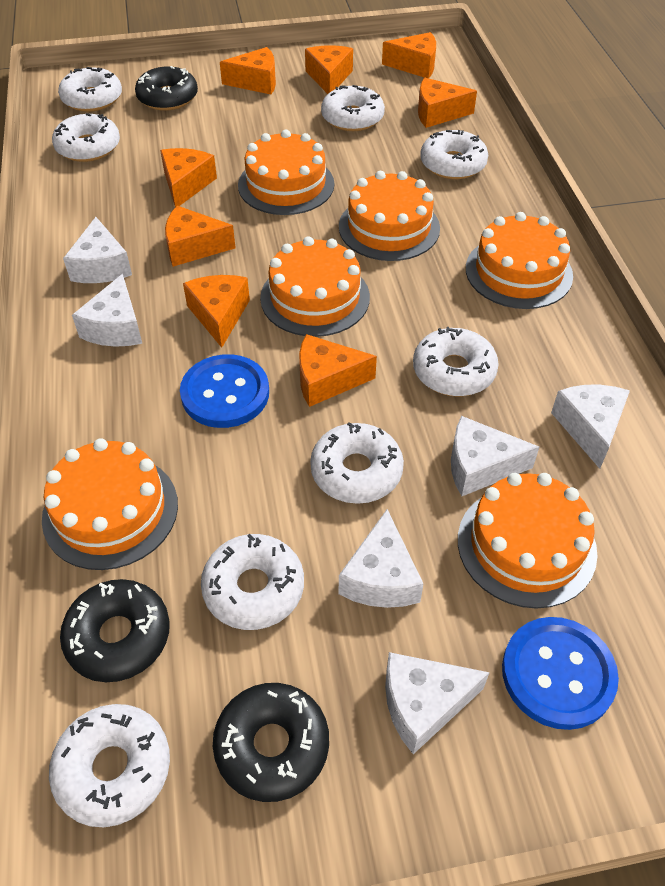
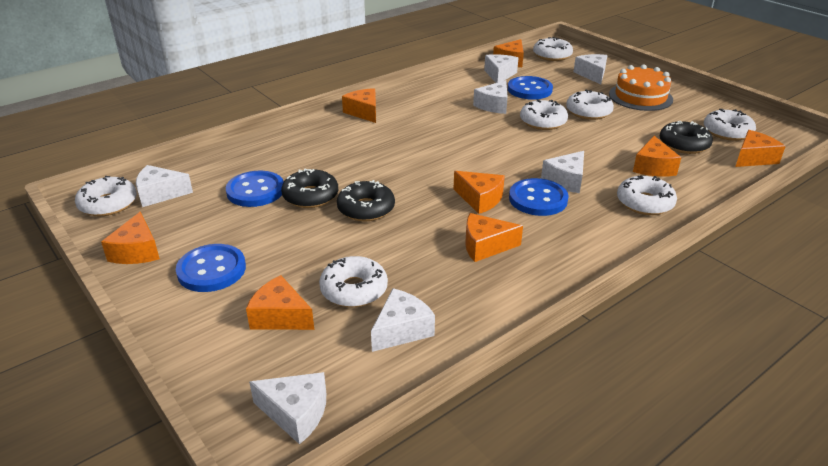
blue button: [180,354,269,428] [502,617,619,730] = 2 -> [176,244,246,292] [226,171,284,207] [508,76,553,100] [509,178,569,216] = 4
orange cake: [42,438,178,570] [238,130,334,215] [260,236,370,337] [339,171,440,261] [458,473,597,609] [466,212,573,309] = 6 -> [609,64,673,111] = 1
white cheese: [63,217,132,283] [72,274,142,347] [339,509,424,608] [385,652,490,754] [451,416,539,496] [551,385,630,469] = 6 -> [136,165,193,207] [249,372,326,445] [371,288,435,352] [473,80,508,114] [484,54,518,83] [541,151,584,193] [574,54,607,84] = 7
white donut: [49,704,170,827] [52,113,120,162] [58,67,122,112] [201,534,304,630] [310,422,404,504] [321,85,385,131] [413,327,499,396] [420,130,488,179] = 8 -> [75,176,137,216] [319,256,388,307] [520,99,568,130] [533,37,573,61] [566,90,614,120] [617,175,677,215] [704,109,756,141] = 7

